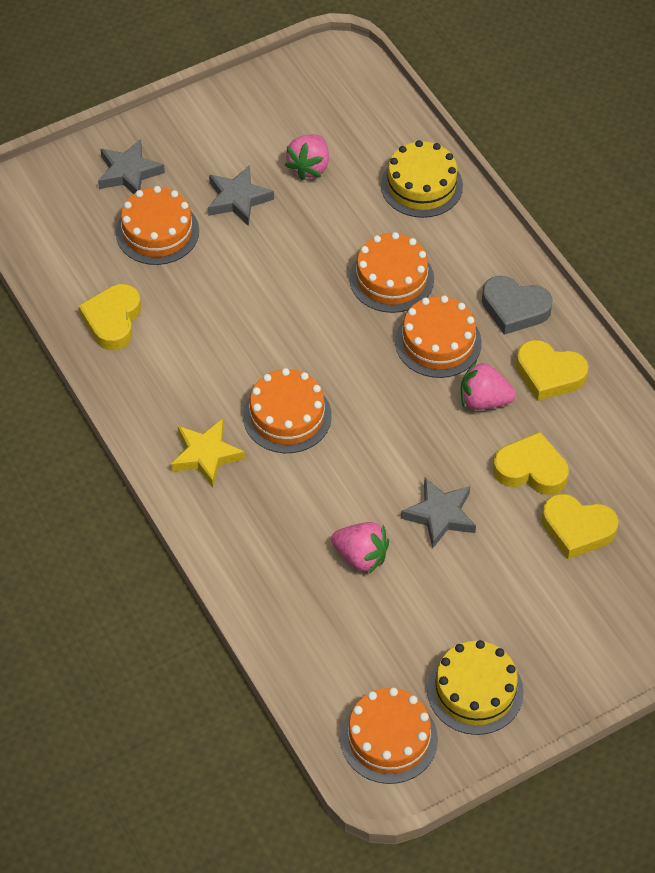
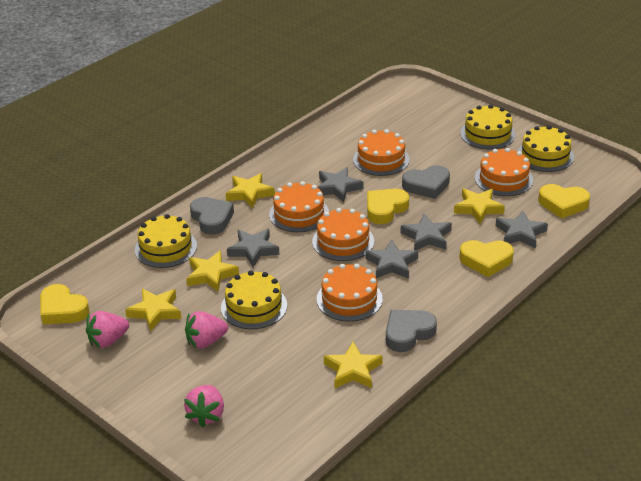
grey heart: [482,276,553,335] = 1 -> [190,197,234,235] [386,310,437,352] [402,165,450,199] = 3
grey star: [98,139,165,194] [208,165,274,226] [401,478,476,549] = 3 -> [227,229,280,267] [317,167,364,202] [365,240,418,279] [401,214,452,250] [496,211,548,249] = 5
yellow cake: [381,140,463,218] [427,640,524,735] = 2 -> [135,214,197,268] [221,270,287,329] [460,105,516,149] [517,125,574,172] = 4
yellow star: [171,419,245,487] = 1 -> [125,289,181,332] [186,251,239,292] [226,173,275,209] [324,342,382,388] [454,188,505,224] = 5

